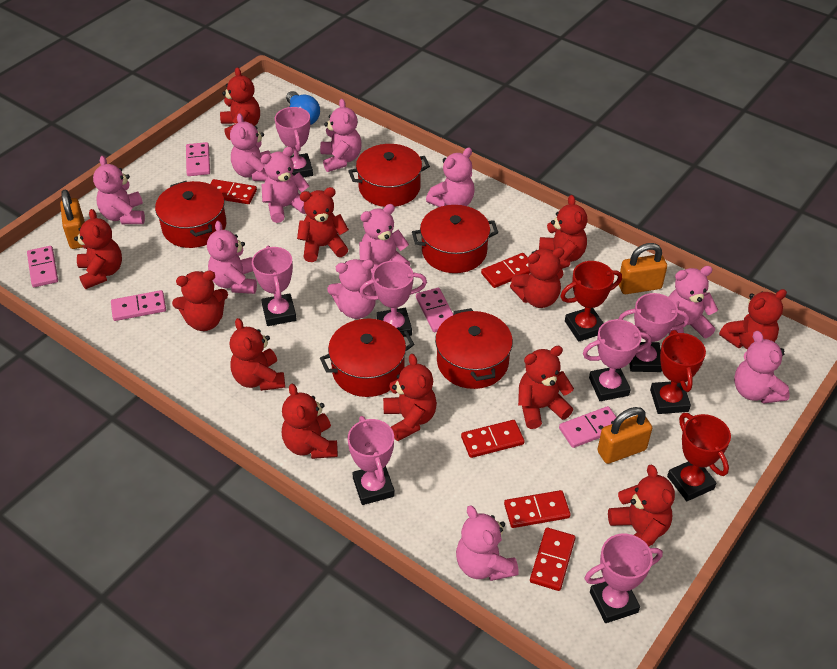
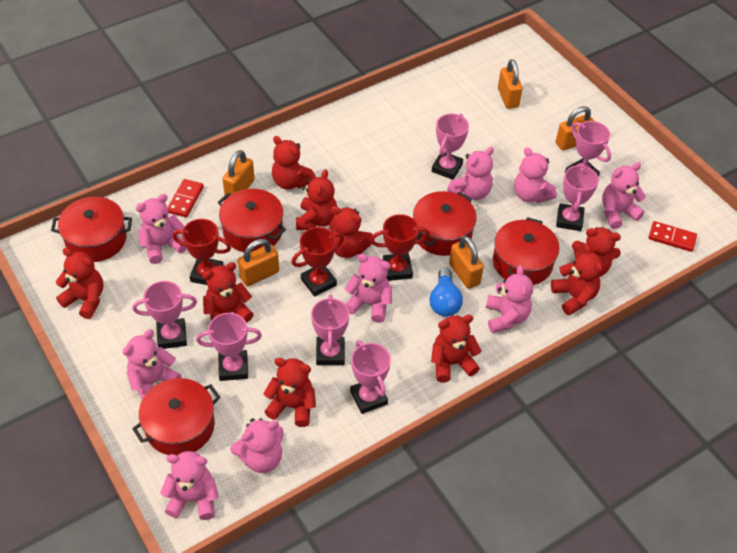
orange padlock: [60,189,85,249] [597,407,652,464] [619,243,667,294] = 3 -> [222,150,255,195] [238,239,279,287] [449,236,484,289] [498,59,523,109] [556,106,594,151] = 5
pink domino: [27,246,58,287] [111,290,166,321] [186,142,210,176] [416,288,453,332] [559,406,616,448] = 5 -> none = 0
pink teddy bear: [93,156,145,224] [207,221,257,294] [230,113,271,181] [261,147,309,223] [320,99,362,172] [327,259,376,319] [359,204,410,279] [426,147,475,207] [456,505,519,581] [669,266,718,338] [734,331,790,404] = 11 -> [123,330,181,399] [136,194,187,264] [160,451,219,520] [230,418,283,473] [344,254,392,323] [447,147,494,200] [486,265,533,333] [514,147,557,203] [602,162,646,229] = 9
red domino: [210,179,257,204] [461,420,525,458] [481,253,530,288] [504,490,571,528] [530,528,575,591] = 5 -> [167,179,204,217] [648,221,697,252] = 2
red teddy bear: [74,209,122,289] [172,271,228,331] [220,67,260,140] [230,318,285,391] [282,384,338,459] [297,187,349,262] [383,354,437,441] [510,248,564,308] [518,346,574,429] [539,195,587,269] [608,465,675,546] [719,289,787,349] = 12 -> [56,248,104,319] [202,262,254,323] [263,358,316,427] [272,136,316,190] [296,169,337,230] [329,206,373,258] [431,315,482,382] [551,244,603,315] [572,227,621,277] = 9

